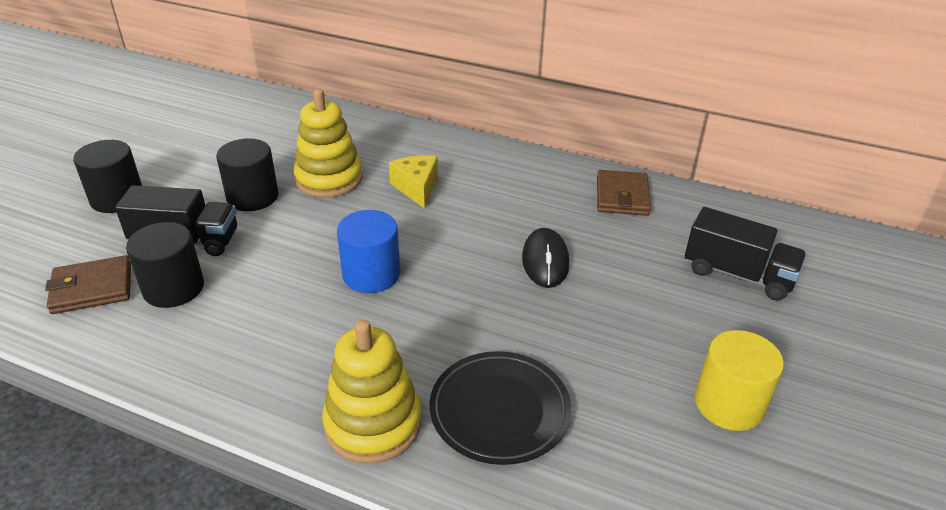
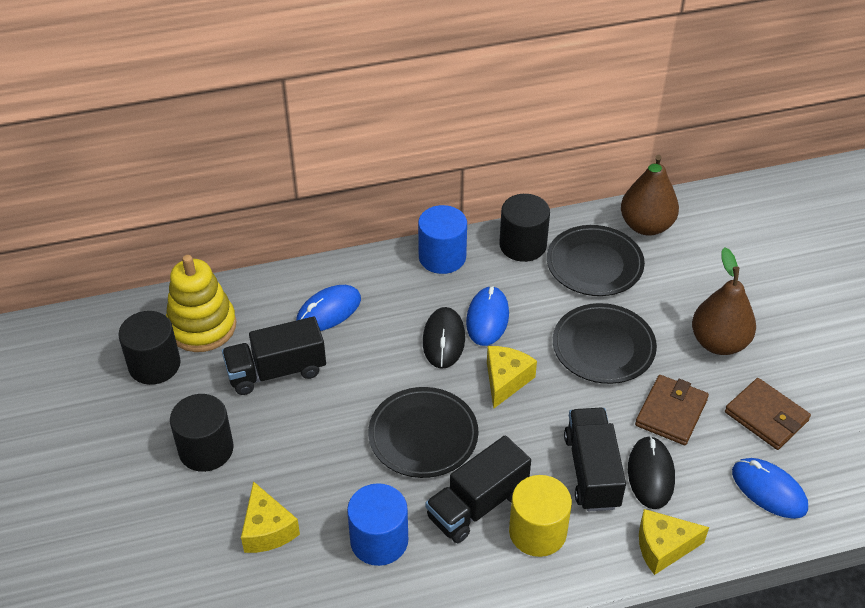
black mouse: [522,228,569,288] = 1 -> [423,307,465,369] [628,436,675,509] = 2
black plate: [430,351,571,465] = 1 -> [368,387,478,478] [547,225,645,296] [553,303,657,384] = 3
black truck: [115,185,237,256] [685,207,807,301] = 2 -> [222,317,326,395] [426,435,531,543] [564,408,626,511] = 3
blue cylinder: [337,210,400,293] = 1 -> [347,483,408,566] [418,205,467,274] = 2
blue mouse: none = 0 -> [296,285,361,331] [466,286,509,346] [732,458,808,519] = 3
brown pear: none = 0 -> [621,155,679,236] [692,247,756,355] = 2
yellow cheese: [389,155,438,209] = 1 -> [241,481,300,553] [487,346,537,409] [639,509,709,575] = 3
yellow stacking toy: [293,89,363,198] [322,320,422,464] = 2 -> [166,255,236,352] = 1

